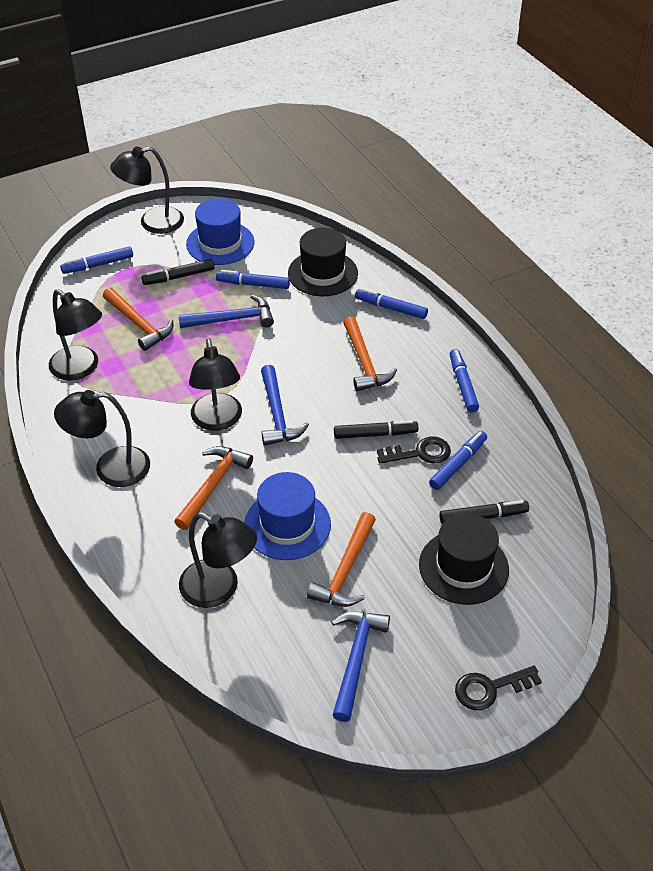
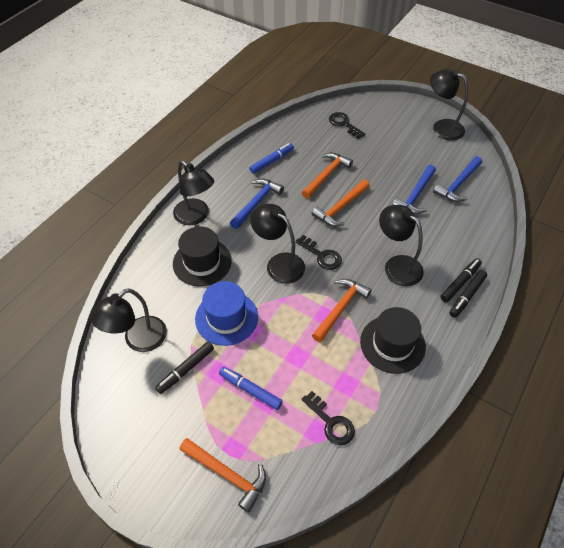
black key: [377,436,451,464] [455,665,542,710] = 2 -> [295,235,342,270] [302,391,355,445] [329,112,366,139] = 3
blue hat: [186,198,255,265] [244,472,331,560] = 2 -> [195,281,258,346] = 1
blue marker: [60,247,133,274] [216,270,290,289] [355,288,428,319] [429,431,487,490] [450,349,479,412] = 5 -> [219,367,283,410] [249,143,294,174] = 2

